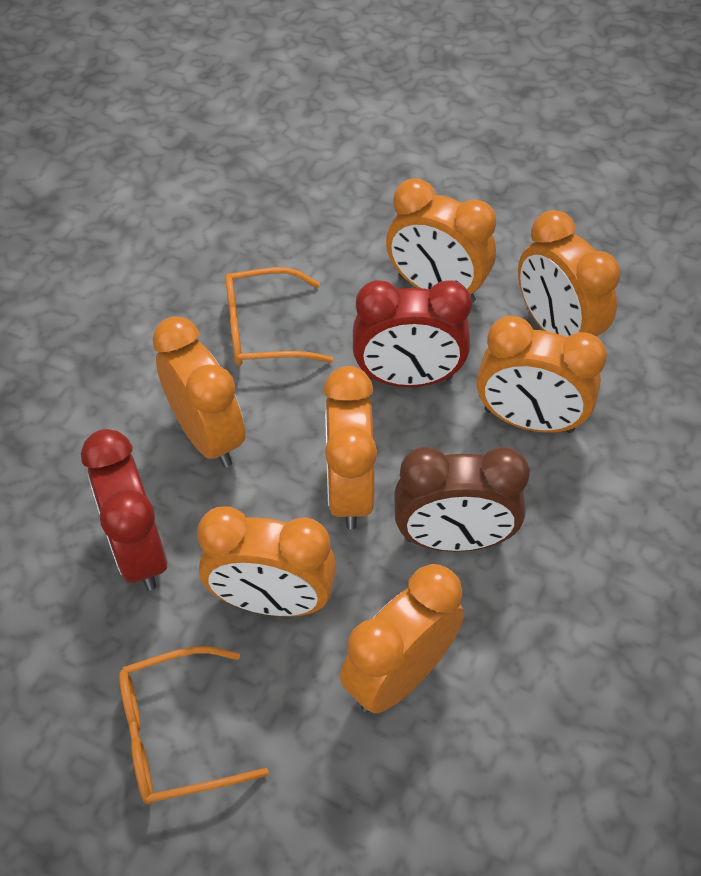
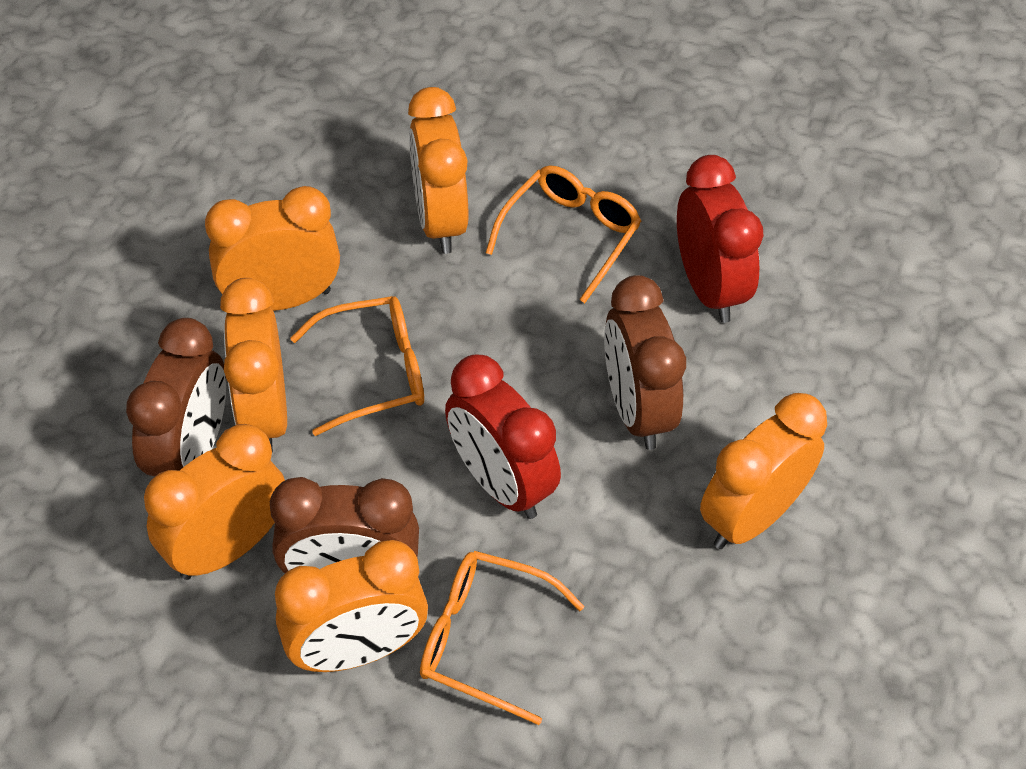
brown clock: [394,447,530,552] = 1 -> [126,318,226,477] [270,477,419,573] [604,275,686,450] = 3
orange clock: [152,316,246,468] [197,506,337,617] [323,366,377,529] [340,564,464,713] [386,178,496,303] [477,316,607,433] [518,210,620,337] = 7 -> [144,424,285,580] [205,186,340,311] [220,278,287,452] [275,540,428,672] [408,87,469,254] [700,393,827,549] = 6
orange glasses: [119,646,269,804] [225,267,333,366] = 2 -> [290,296,424,436] [420,551,585,725] [486,165,641,303] = 3

